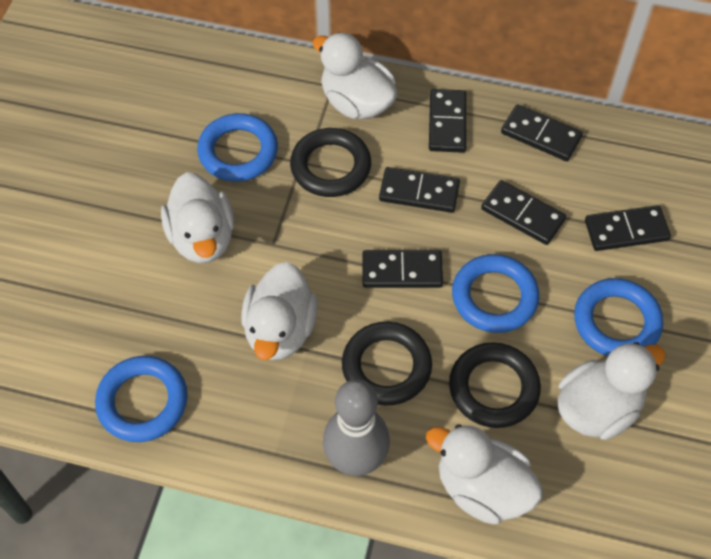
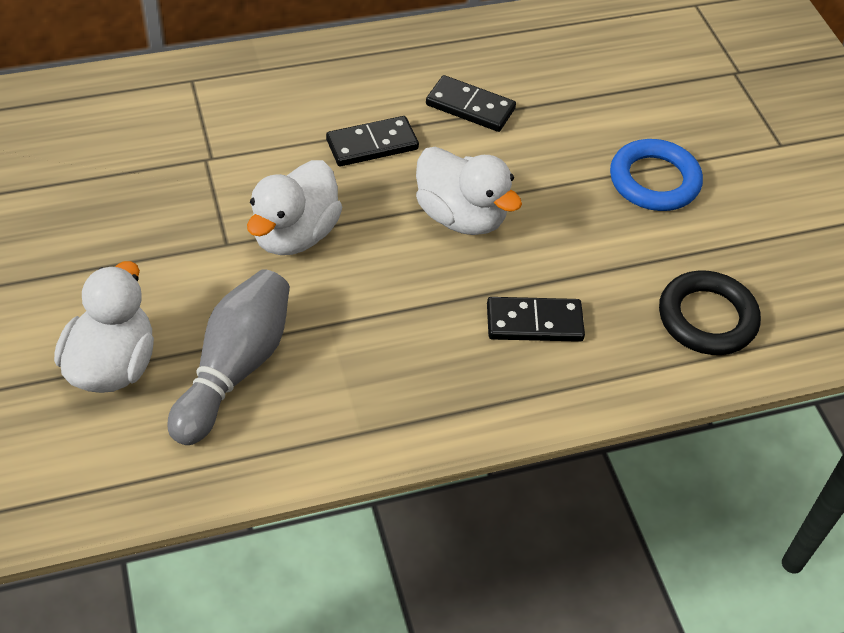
black domino: [362,250,443,288] [379,167,460,213] [429,89,467,153] [481,180,566,245] [501,104,583,161] [585,205,671,251] = 6 -> [326,116,419,166] [426,75,516,132] [487,297,585,342] = 3
black ring: [290,128,371,197] [342,322,432,405] [449,342,541,428] = 3 -> [659,271,761,355] = 1
blue ring: [95,356,188,442] [197,113,278,182] [452,254,539,333] [574,278,663,356] = 4 -> [610,139,703,211] = 1
white duck: [161,172,234,263] [241,262,318,360] [313,32,398,119] [426,424,543,524] [557,342,666,440] = 5 -> [54,261,154,393] [247,160,342,255] [416,147,522,235] = 3

